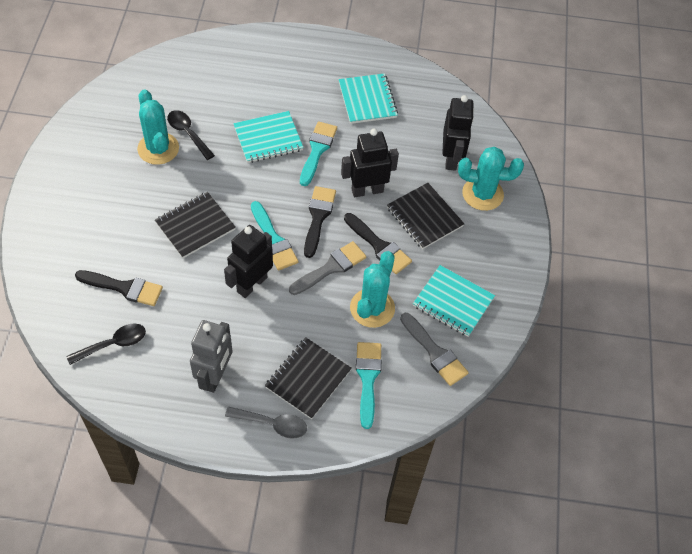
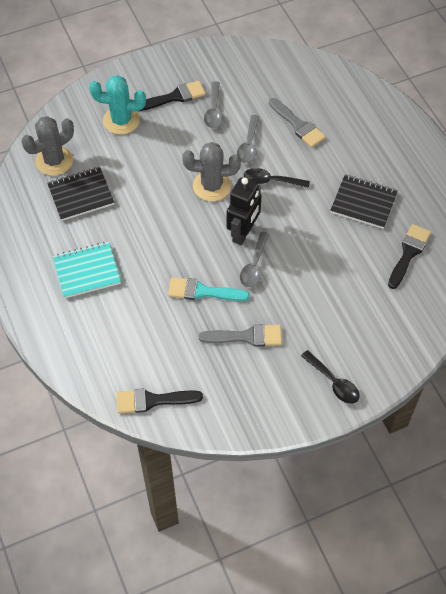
black notebook: [155,192,236,258] [265,337,352,419] [387,183,464,249] = 3 -> [47,167,114,221] [330,175,398,229] = 2
black robot: [224,225,273,298] [341,129,399,197] [442,95,474,170] = 3 -> [227,177,261,245] = 1
grey cactus: none = 0 -> [22,116,74,176] [182,142,241,201] = 2
grey robot: [190,320,232,393] = 1 -> none = 0
grey spoon: [225,407,307,439] = 1 -> [204,81,223,128] [237,115,259,163] [240,232,269,288] = 3
turquoise brush: [251,201,298,271] [300,121,337,186] [356,342,382,429] = 3 -> [168,277,250,301] = 1
turquoise cactus: [137,89,179,165] [350,251,395,328] [458,147,524,211] = 3 -> [89,75,146,135] = 1
turquoise notebook: [234,111,304,163] [339,73,398,124] [413,265,495,337] = 3 -> [53,242,121,298] = 1

